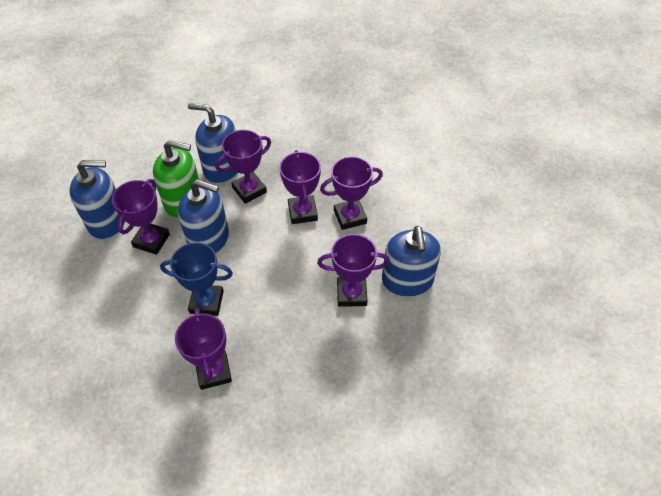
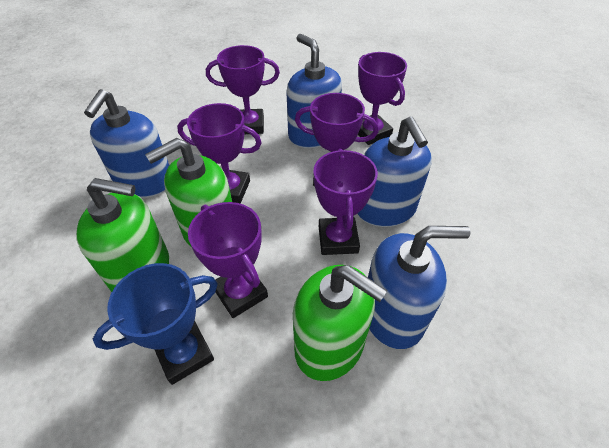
green soap dispenser: [153,140,199,218] = 1 -> [76,178,169,292] [145,138,232,246] [293,265,387,381] = 3

